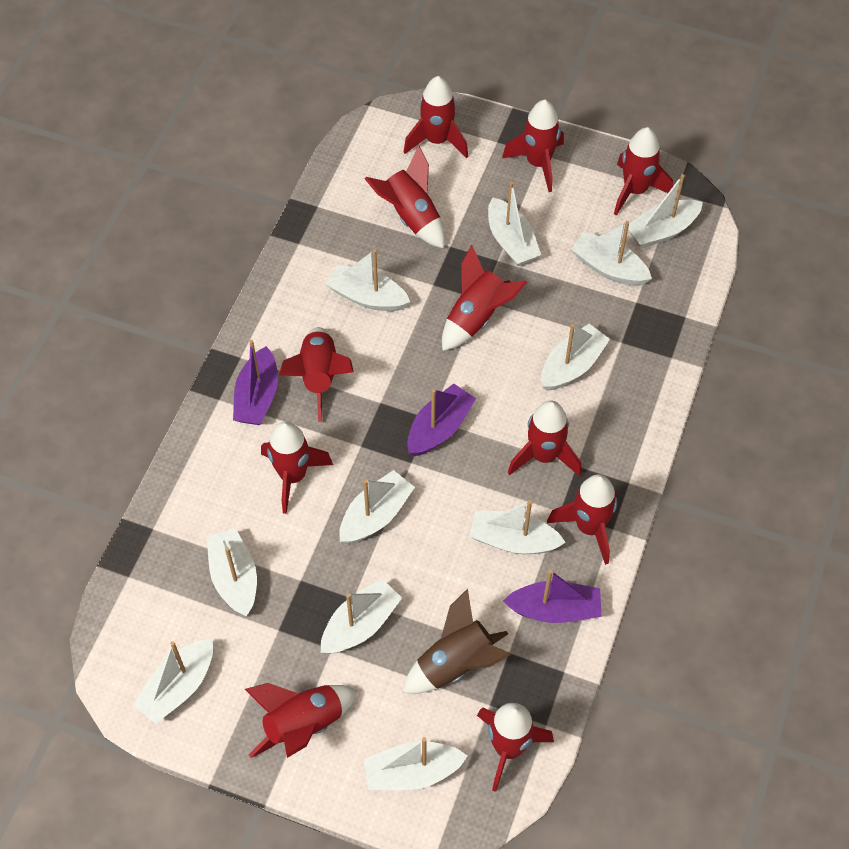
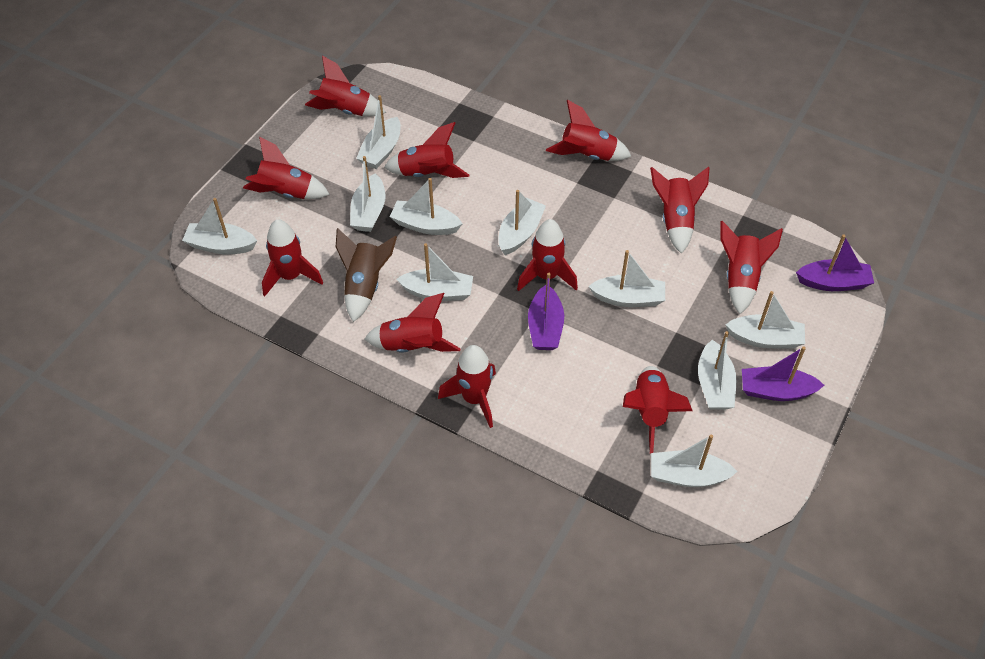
white boat: [133,639,213,724] [207,528,257,616] [321,578,402,654] [326,249,410,311] [339,470,415,544] [363,737,468,790] [469,500,566,554] [488,182,541,266] [541,324,610,391] [571,221,652,286] [628,174,703,248] = 11 -> [182,198,257,255] [350,156,386,232] [356,95,401,169] [390,178,462,235] [397,243,473,301] [498,190,546,255] [588,250,665,307] [651,435,738,487] [698,331,736,410] [725,291,805,348] = 10

